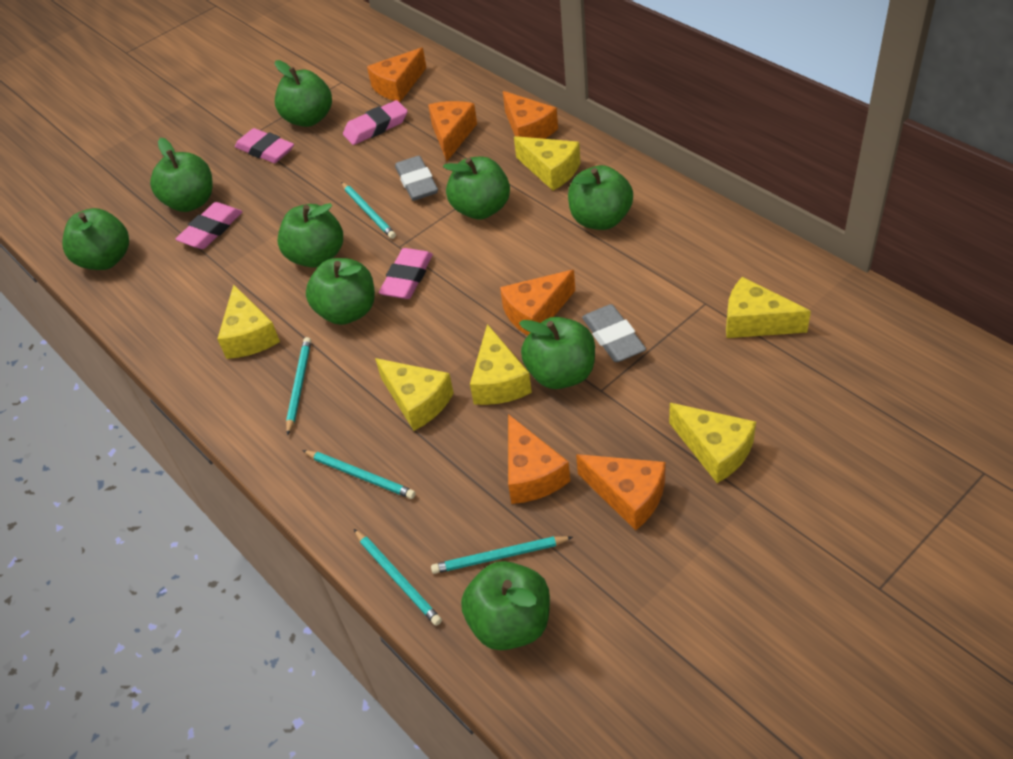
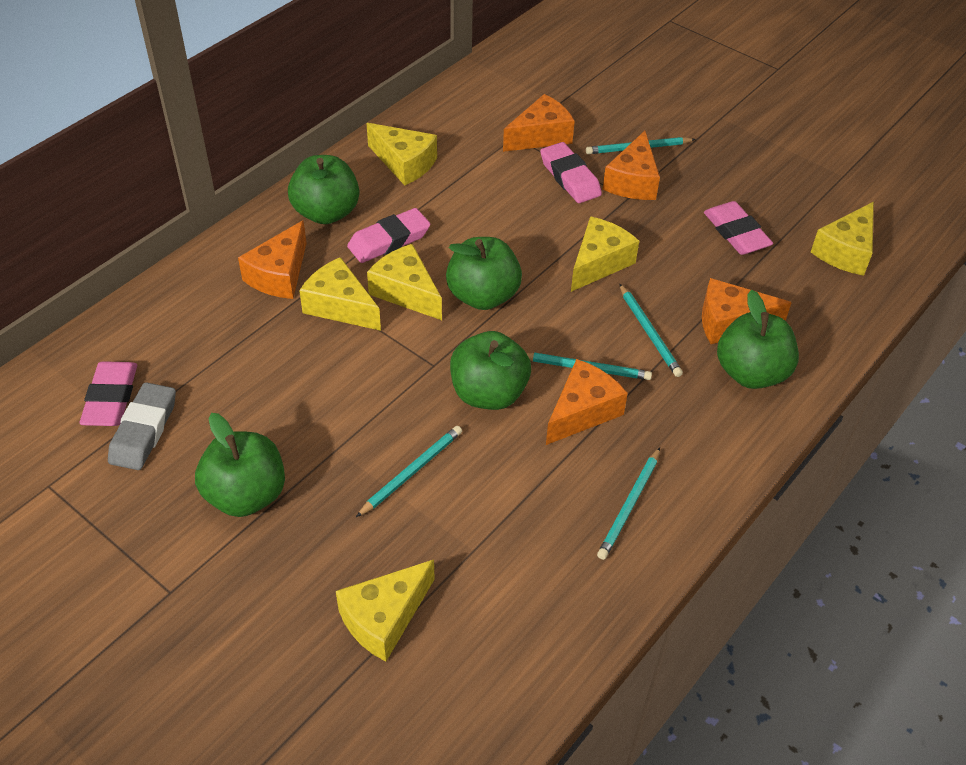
green apple: [63,208,129,270] [150,138,213,212] [275,60,332,127] [277,203,343,268] [306,258,375,325] [443,156,510,219] [461,561,550,650] [519,317,595,389] [568,165,633,230] = 9 -> [195,413,285,517] [288,155,359,224] [446,237,522,310] [450,331,531,410] [717,290,799,389] = 5
grey eraser: [395,156,438,201] [582,304,646,362] = 2 -> [108,382,176,470] = 1
orange cheese: [367,47,427,102] [428,101,477,161] [500,270,575,336] [503,91,558,139] [508,414,570,504] [576,454,666,531] = 6 -> [238,220,307,299] [503,94,575,152] [546,359,628,445] [603,131,660,200] [702,278,792,344] = 5

